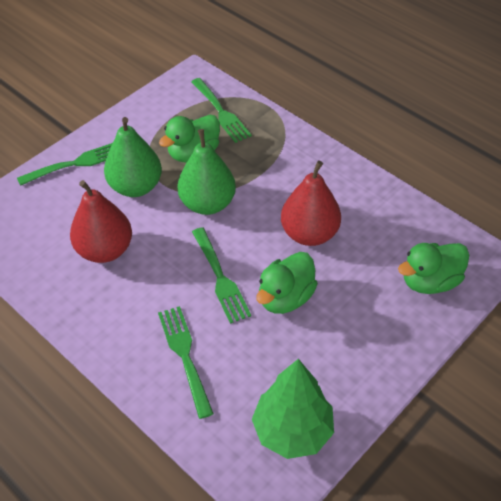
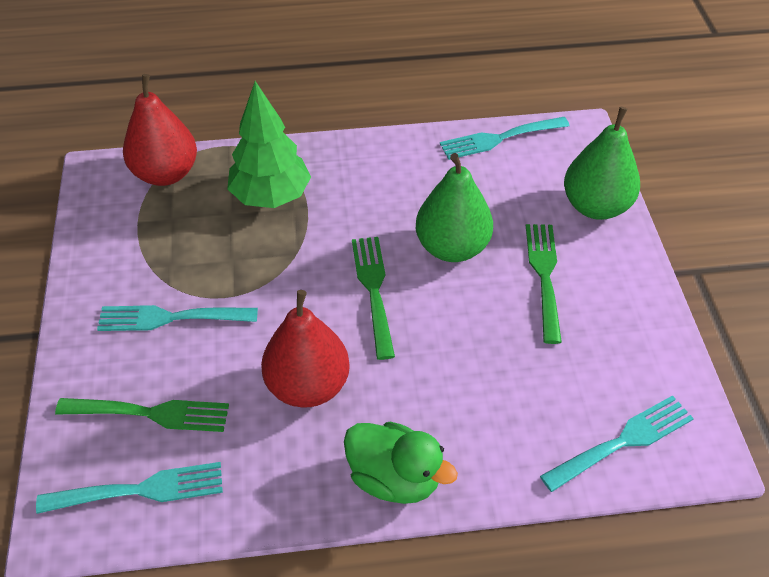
green duck: [159,114,220,163] [256,252,318,314] [398,243,469,294] = 3 -> [344,422,458,504] = 1
green fork: [17,143,112,186] [158,306,214,419] [191,78,252,143] [192,227,251,324] = 4 -> [55,398,229,432] [352,237,395,360] [526,224,562,344] = 3
turquoise fork: none = 0 -> [36,462,223,514] [97,305,258,331] [440,117,569,160] [540,395,694,492] = 4

